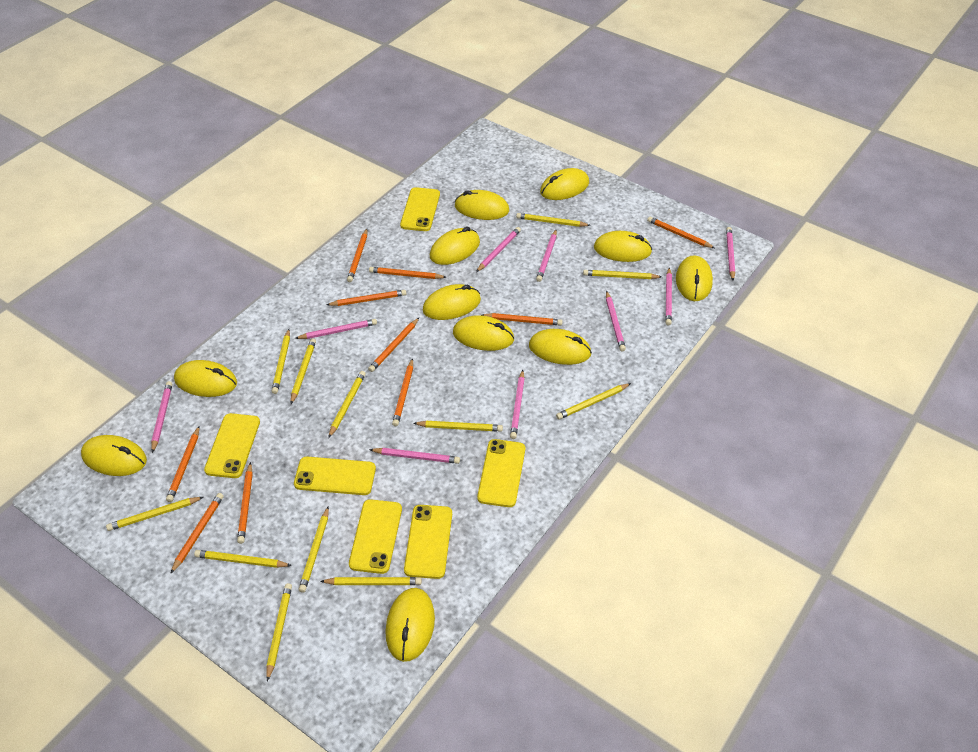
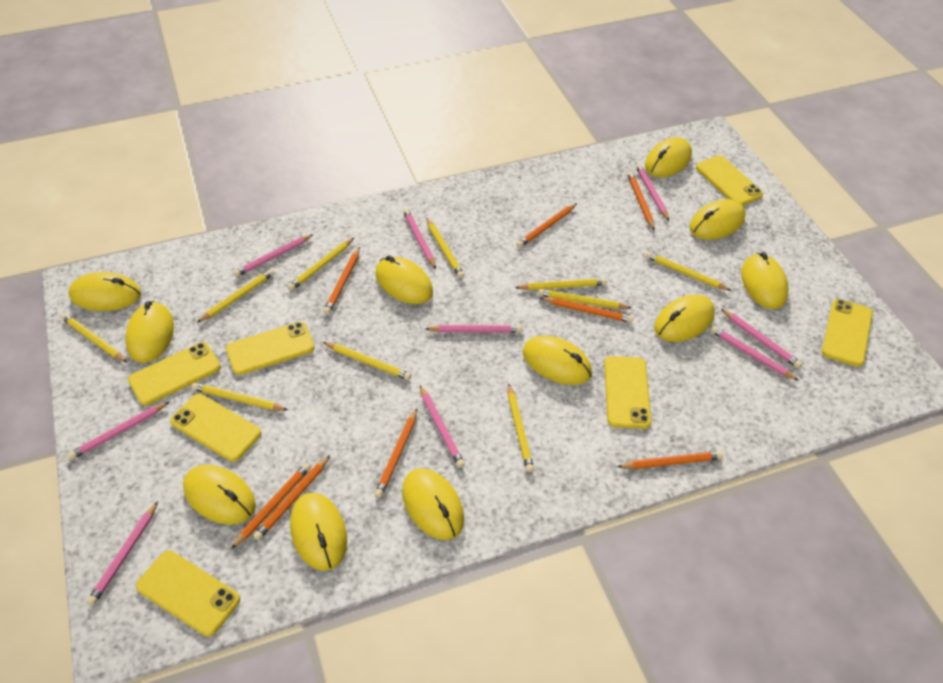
orange pencil: [166,426,199,502] [170,493,224,574] [237,462,253,544] [327,290,406,306] [347,229,367,282] [368,318,419,372] [369,267,447,279] [392,358,413,426] [482,313,563,325] [647,216,715,248] = 10 -> [231,463,311,549] [253,455,330,540] [323,247,360,314] [374,408,417,498] [516,203,577,248] [540,297,634,323] [617,451,723,469] [627,171,655,230] = 8
yellow pencil: [106,497,203,531] [194,550,292,568] [266,583,292,681] [272,329,290,394] [291,338,316,404] [298,506,329,592] [320,577,422,585] [328,371,366,438] [413,421,503,432] [516,213,591,227] [556,383,631,420] [583,270,662,279] = 12 -> [61,313,127,362] [192,383,288,411] [197,269,275,323] [288,237,355,291] [323,342,411,380] [426,218,464,278] [508,383,534,472] [515,278,607,290] [538,289,632,309] [646,252,732,291] = 10
yellow phone: [204,413,260,478] [294,457,376,495] [349,499,402,574] [400,187,440,231] [404,505,452,579] [477,439,525,507] = 6 -> [128,342,221,405] [136,550,240,637] [170,394,261,462] [226,322,315,375] [604,356,651,429] [696,155,763,206] [822,299,873,367] = 7

